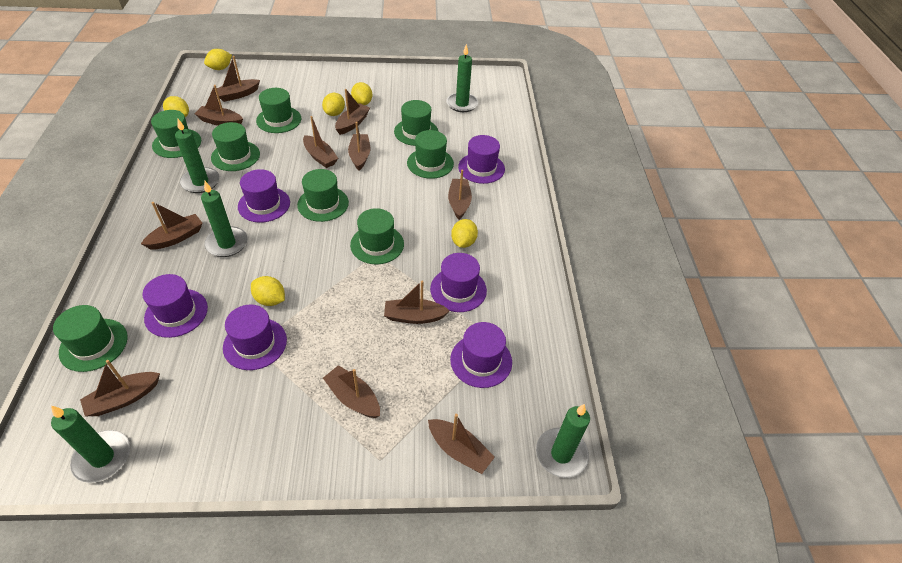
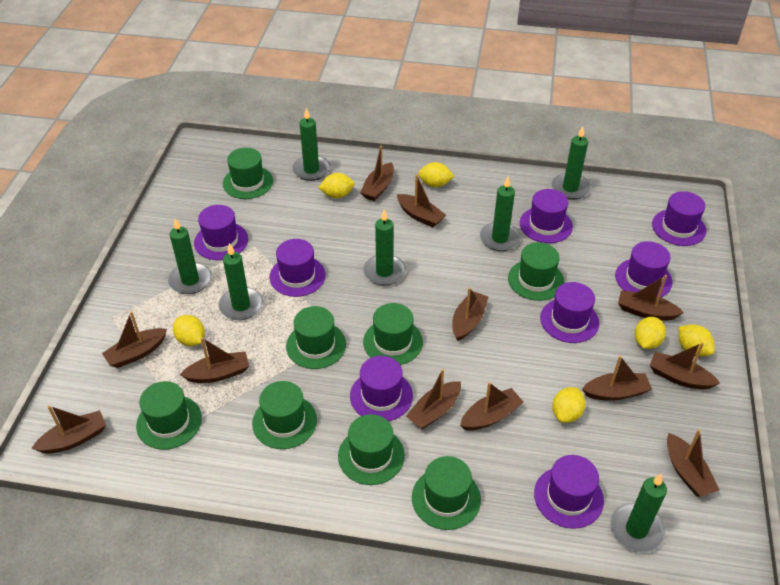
brown boat: [80,360,160,416] [141,202,203,250] [195,85,243,126] [217,56,260,102] [303,116,338,168] [323,365,380,418] [335,89,370,135] [348,122,370,171] [384,281,450,324] [428,414,495,474] [448,170,472,220] = 11 -> [31,405,106,454] [102,311,167,368] [180,337,249,383] [360,146,394,201] [397,174,446,227] [406,369,461,429] [452,287,488,341] [460,382,523,431] [582,356,652,401] [618,275,684,321] [650,342,720,390] [667,429,719,497] = 12
green candle: [51,406,130,483] [175,119,220,193] [201,181,248,257] [446,44,478,112] [536,404,590,478] = 5 -> [168,218,211,294] [218,243,263,320] [292,108,330,181] [363,209,406,286] [480,176,521,251] [552,126,591,200] [610,474,667,553] = 7
purple hat: [143,274,208,338] [223,305,287,370] [238,169,290,223] [430,253,487,312] [450,322,512,388] [458,135,505,184] = 6 -> [194,205,248,260] [270,239,326,297] [350,356,413,421] [520,189,573,243] [534,455,604,529] [540,282,599,343] [615,241,672,297] [652,191,706,246] = 8

